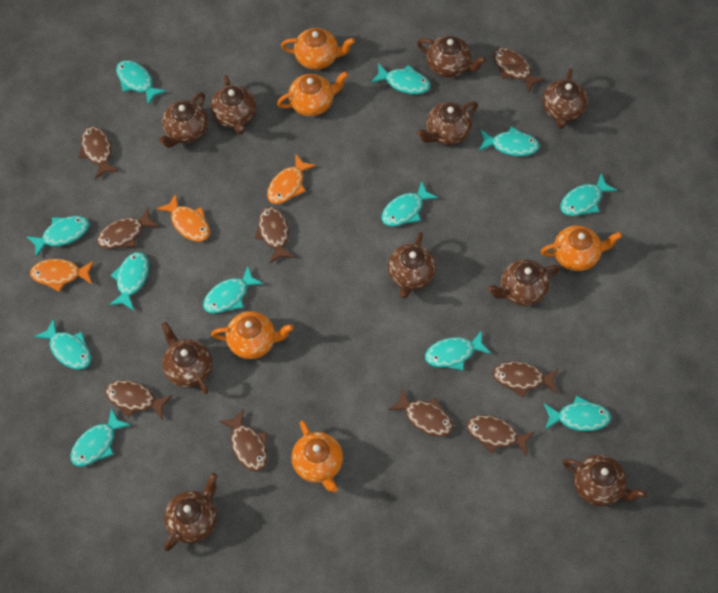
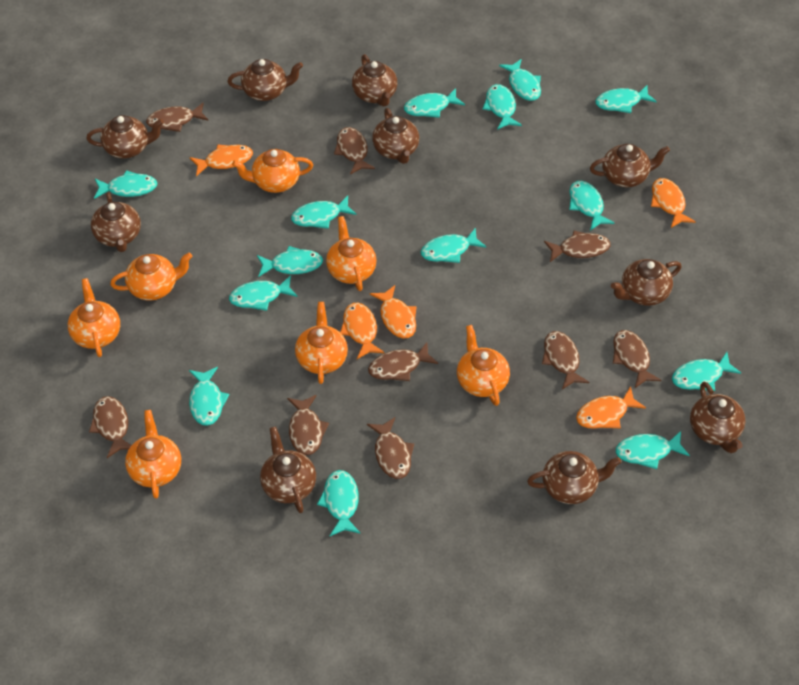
orange fish: [30,259,94,292] [156,194,210,242] [267,154,316,204] = 3 -> [190,144,253,176] [340,303,384,359] [370,285,417,339] [576,386,646,429] [651,178,696,228] = 5
orange teapot: [211,311,293,359] [277,71,348,116] [281,28,355,70] [291,421,343,492] [541,225,622,271] = 5 -> [68,278,120,357] [110,253,193,300] [125,410,181,499] [232,149,313,193] [295,302,348,384] [326,216,377,291] [457,325,510,406] = 7
turquoise fish: [26,216,89,257] [34,318,91,370] [70,408,131,466] [109,252,149,310] [116,60,167,105] [203,266,264,314] [371,63,430,94] [382,181,438,226] [425,330,491,370] [478,126,540,156] [544,396,611,431] [560,174,618,216] = 12 -> [94,170,158,199] [189,367,229,426] [229,275,298,311] [257,246,323,277] [291,196,357,229] [317,470,361,536] [404,88,465,118] [421,228,487,263] [483,84,522,130] [499,59,541,101] [569,181,615,230] [595,85,657,113] [616,431,690,469] [672,352,741,391] = 14

